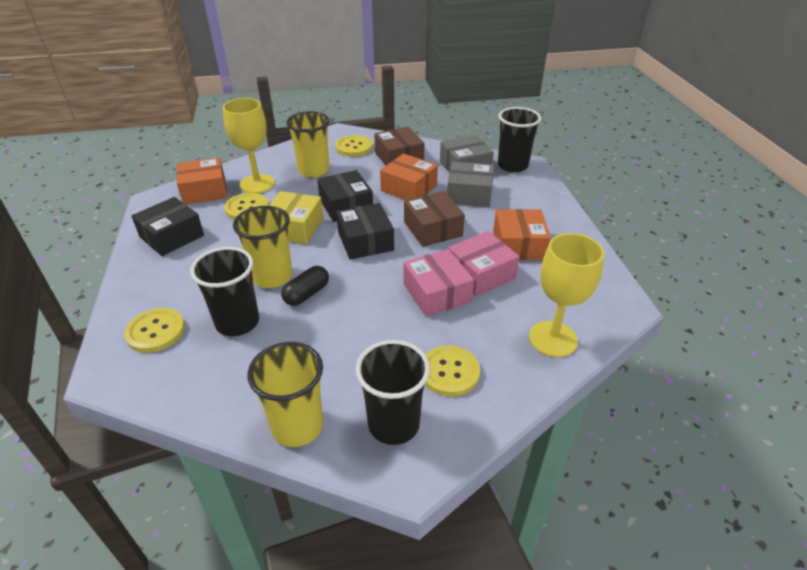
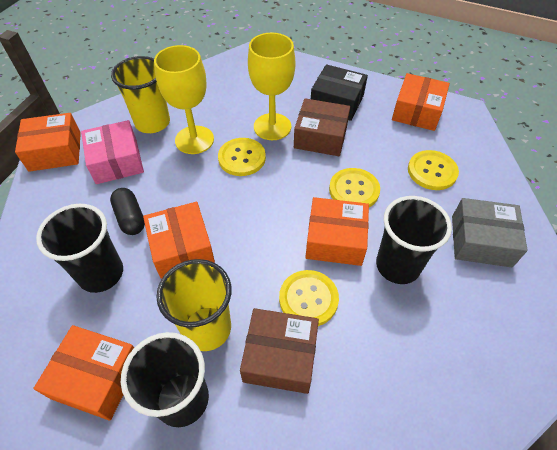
black box: [131,197,204,256] [317,170,373,222] [336,203,394,260] = 3 -> [311,64,368,121] = 1
grey box: [440,135,494,172] [447,161,494,207] = 2 -> [452,198,528,267] = 1
orange box: [177,158,227,205] [380,154,438,200] [493,209,551,260] = 3 -> [15,113,81,172] [33,325,134,421] [143,202,215,279] [305,197,369,266] [392,73,450,131] = 5
pink box: [404,249,474,317] [448,231,520,296] = 2 -> [81,120,144,184] = 1
yellow box: [269,191,323,244] = 1 -> none = 0
yellow cup: [233,206,292,288] [247,342,323,447] [286,111,330,178] = 3 -> [111,56,170,133] [156,259,232,351] = 2

